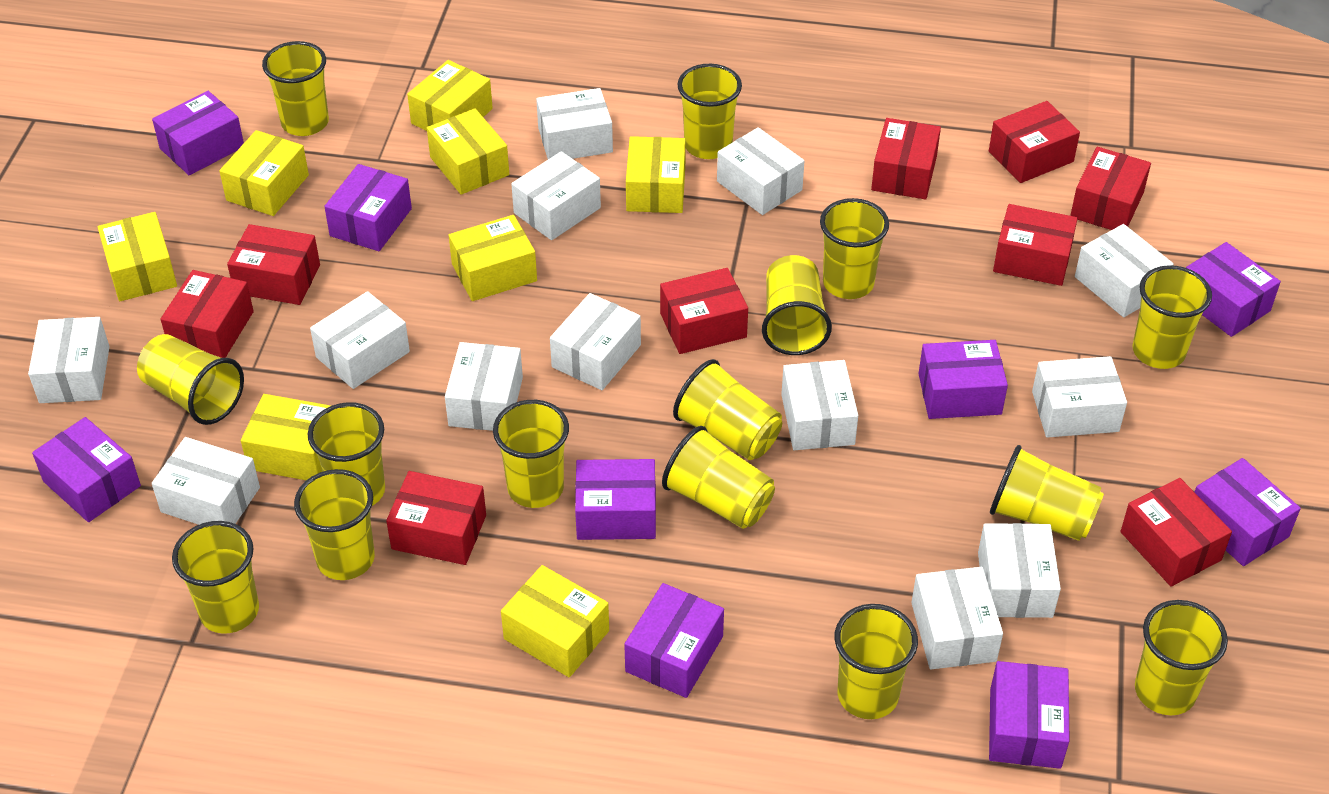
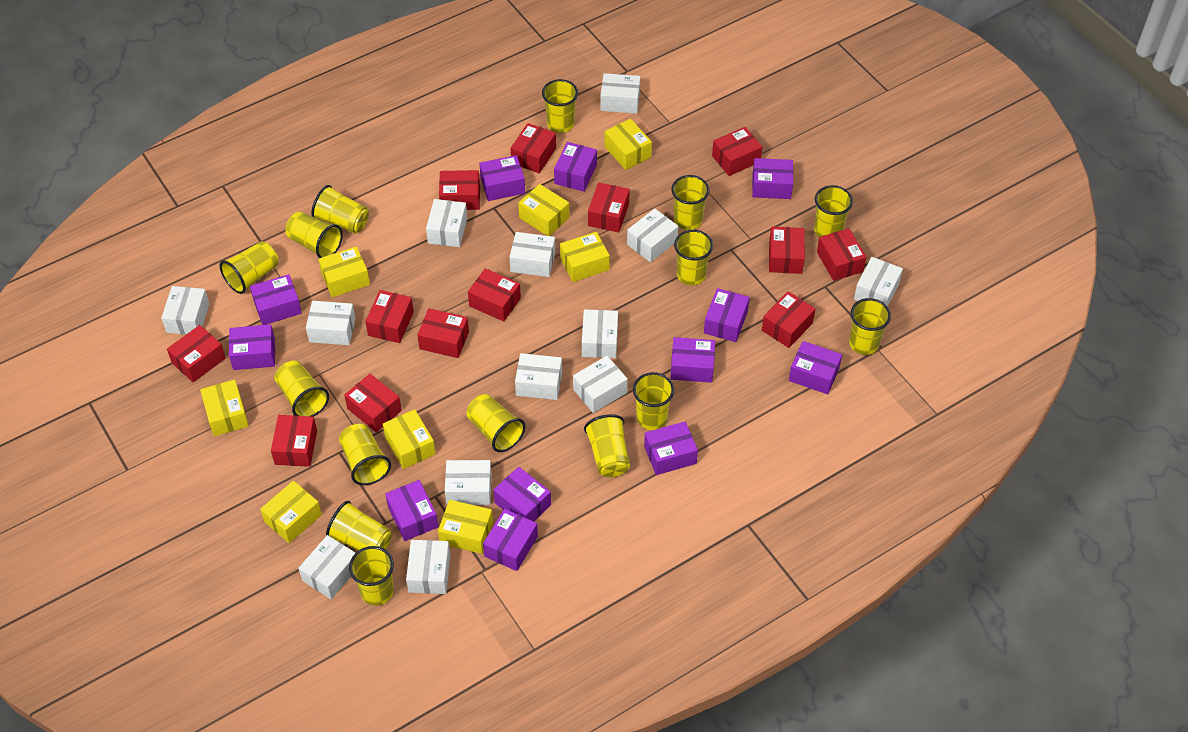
purple box: [32,417,141,522] [152,91,244,175] [324,164,412,251] [575,459,656,540] [624,583,724,698] [918,340,1008,419] [989,661,1070,769] [1186,242,1281,337] [1195,458,1301,566] = 9 -> [229,324,275,370] [250,274,302,325] [385,480,438,541] [479,155,525,201] [483,509,538,571] [493,467,551,521] [554,142,597,192] [644,422,698,475] [670,337,715,383] [704,288,750,342] [752,158,793,199] [789,341,842,394] = 12
red box: [161,270,254,358] [227,224,320,305] [386,471,486,565] [660,268,748,354] [871,118,941,199] [989,101,1080,183] [993,204,1078,286] [1070,147,1151,230] [1120,478,1232,587] = 9 -> [167,325,226,383] [271,415,317,467] [344,374,402,432] [365,290,414,343] [417,308,469,358] [439,170,480,210] [468,268,521,322] [511,123,556,173] [588,182,630,233] [712,127,762,176] [762,291,815,348] [769,227,805,274] [817,228,866,281] = 13

